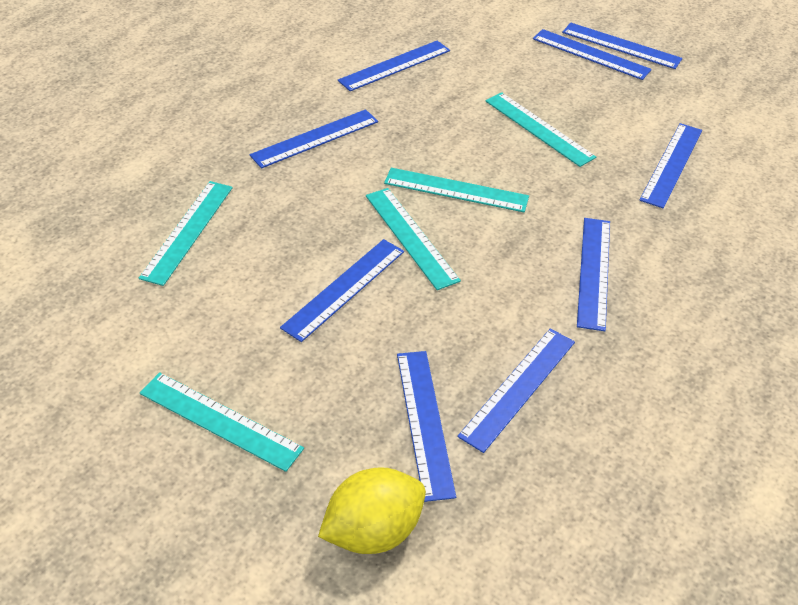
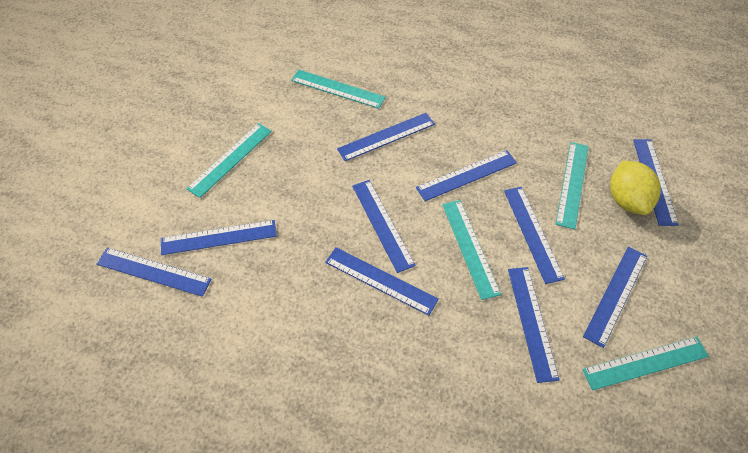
blue ruler: [249,109,378,168] [280,239,404,342] [338,40,450,91] [397,351,456,502] [457,328,575,453] [533,29,652,80] [562,23,682,69] [577,218,610,331] [639,123,702,209] = 9 -> [97,248,212,297] [161,220,277,255] [325,247,439,316] [337,113,435,161] [352,180,416,273] [416,150,517,201] [504,187,565,284] [508,267,559,383] [583,247,647,348] [633,139,679,226] = 10

